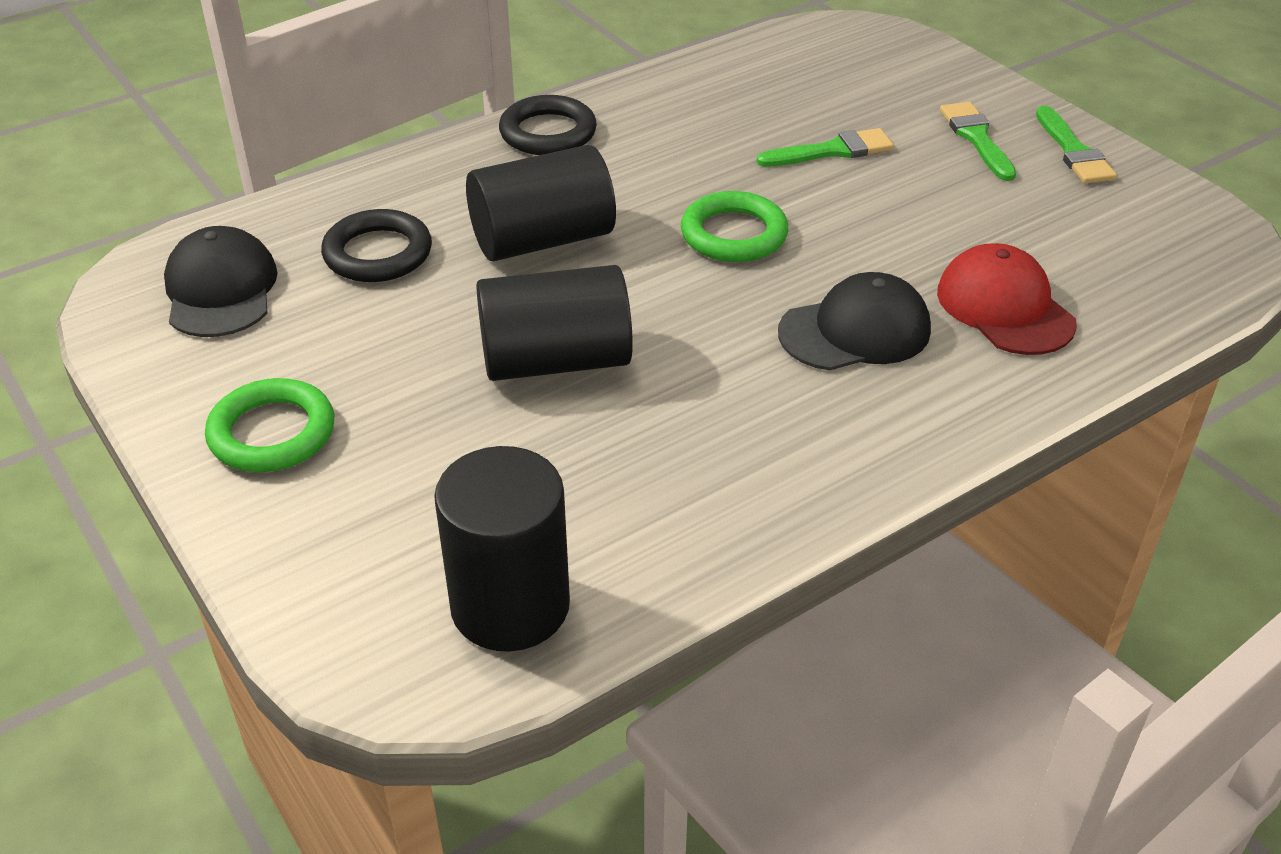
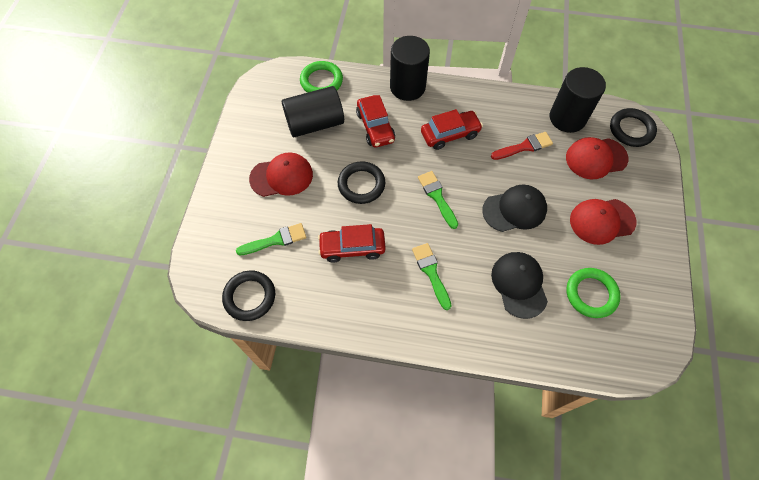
black ring: [321,209,432,282] [499,95,597,155] = 2 -> [222,270,275,321] [338,161,385,204] [610,108,657,147] = 3
red brush: none = 0 -> [491,132,553,160] = 1
red cap: [937,243,1077,355] = 1 -> [249,152,313,197] [566,137,628,179] [570,199,636,245] = 3
red car: none = 0 -> [318,224,386,263] [356,95,395,148] [421,109,483,150] = 3

